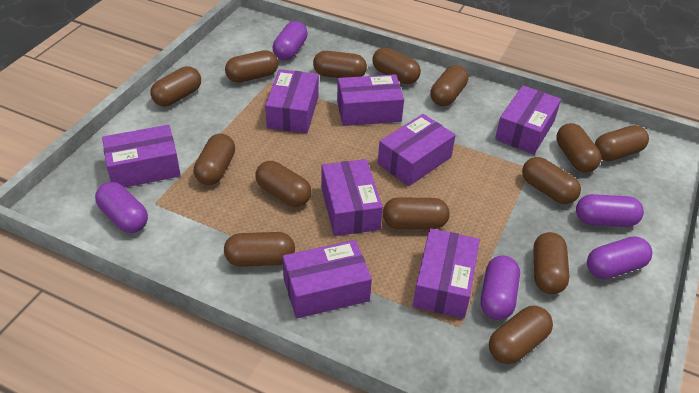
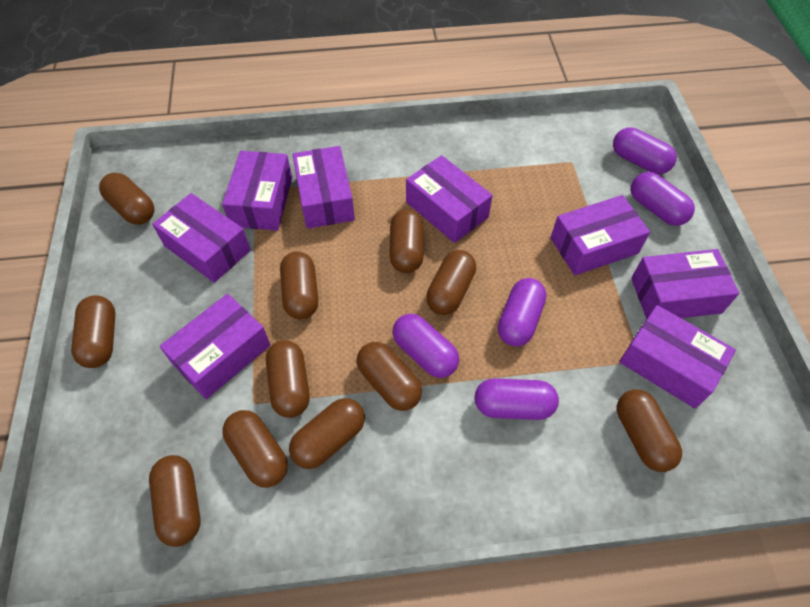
brown capsule: [150,66,201,106] [194,134,235,185] [224,232,295,267] [225,50,278,83] [255,161,312,207] [313,51,367,78] [372,47,421,84] [383,197,450,229] [430,65,468,106] [489,306,553,364] [522,157,581,204] [533,232,569,294] [556,123,601,172] [595,125,649,161] = 14 -> [71,295,115,368] [99,173,154,225] [149,455,201,547] [222,410,288,488] [266,340,310,418] [280,251,318,320] [289,398,365,469] [356,342,422,411] [389,209,424,273] [426,250,476,315] [617,389,682,472] = 11

